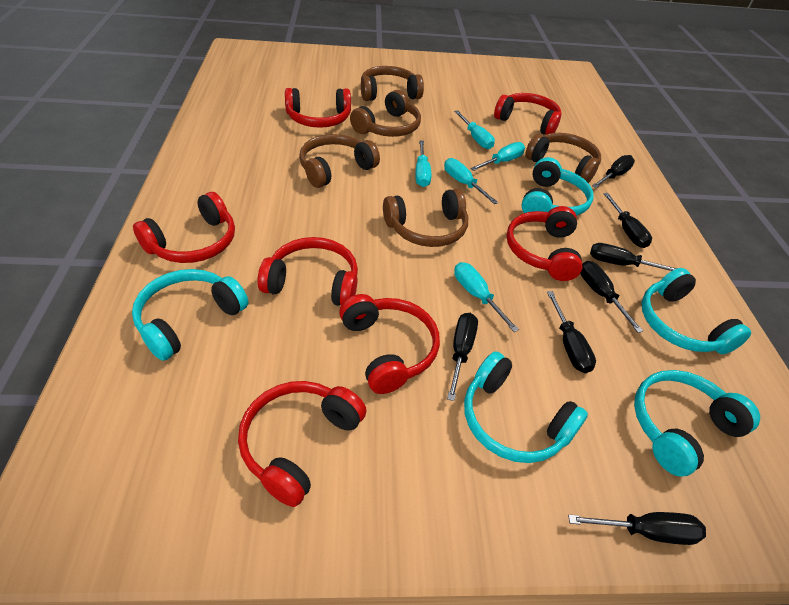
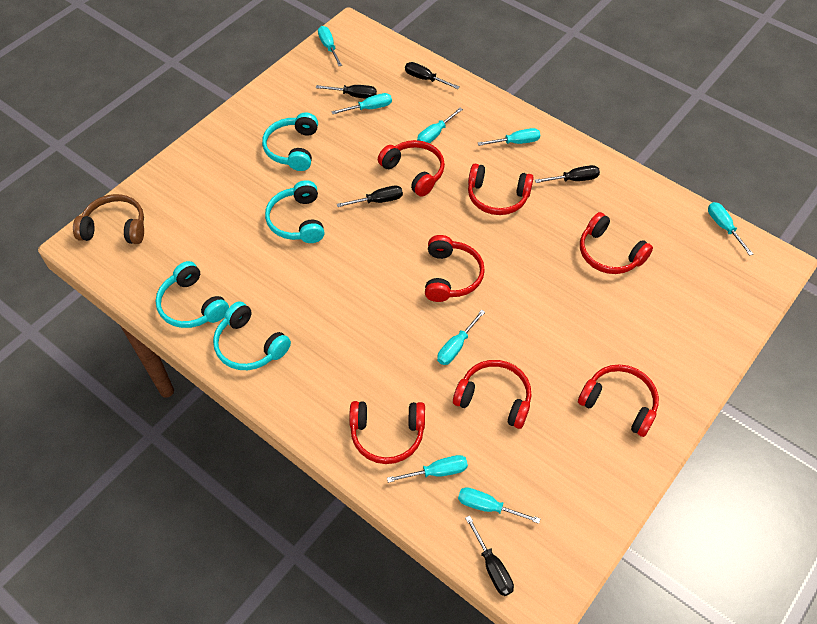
black screwdriver: [447,313,478,401] [547,291,596,373] [568,512,706,545] [580,261,643,333] [590,243,677,271] [592,155,635,188] [603,193,652,248] = 7 -> [316,85,377,99] [337,185,403,207] [405,62,460,89] [465,516,514,596] [535,165,600,183] = 5
brown headphones: [299,134,380,188] [350,90,421,137] [361,66,424,101] [383,189,468,247] [525,133,601,183] = 5 -> [73,194,144,244] = 1
turquoise headphones: [132,269,249,361] [464,351,588,463] [522,157,594,216] [634,370,760,477] [642,268,751,354] = 5 -> [156,261,229,328] [213,301,291,370] [262,113,318,171] [265,180,324,243] = 4
turquoise screwdriver: [415,141,431,187] [444,158,498,204] [454,111,495,149] [454,262,519,332] [470,142,525,171] = 5 -> [318,26,342,66] [331,93,392,114] [387,455,468,483] [417,108,463,143] [437,310,485,365] [458,487,540,524] [478,128,540,146] [708,202,753,256] = 8

